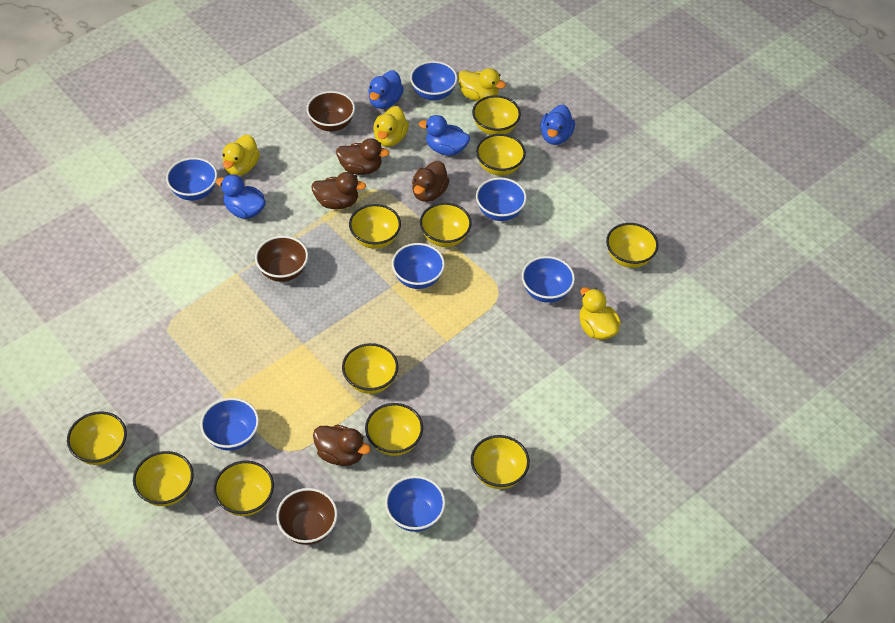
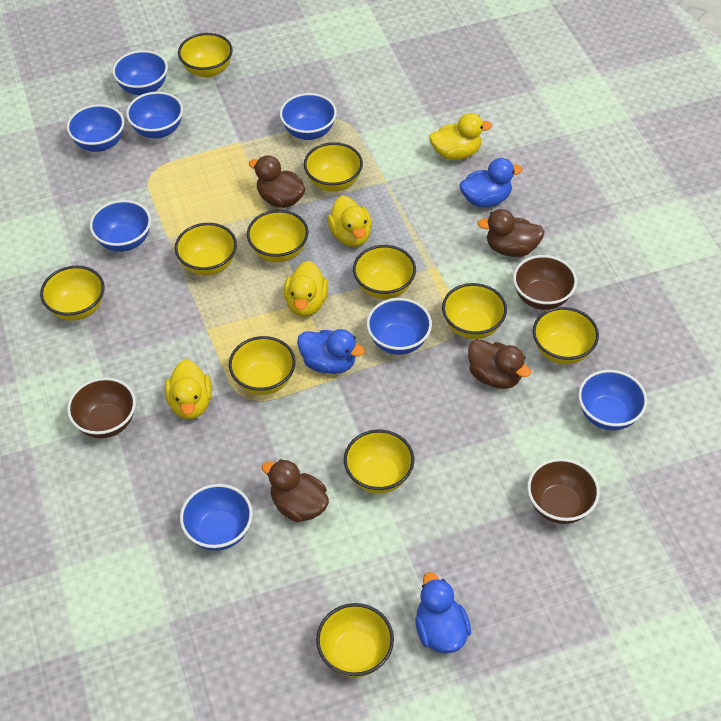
blue bowl: [166,157,217,201] [200,398,259,451] [385,476,446,532] [392,243,445,289] [410,61,458,100] [476,178,527,221] [522,256,575,303] = 7 -> [67,104,124,152] [90,200,151,252] [112,50,168,95] [126,92,183,138] [180,484,253,551] [280,93,337,140] [367,298,432,355] [578,370,647,430] = 8
blue duck: [216,174,266,219] [368,70,404,109] [419,115,470,156] [540,104,575,145] = 4 -> [297,329,365,374] [415,572,471,654] [459,158,523,207] = 3

